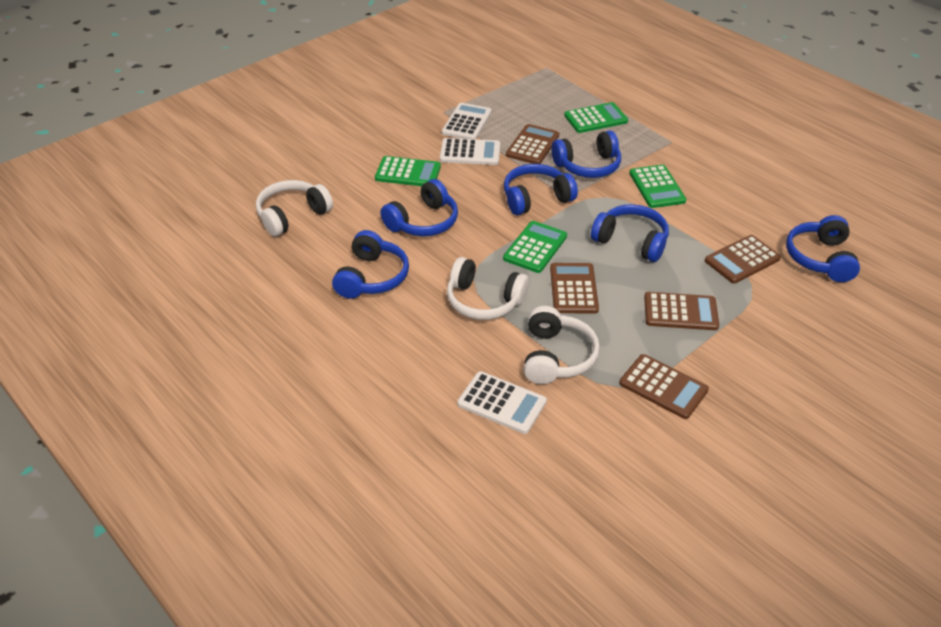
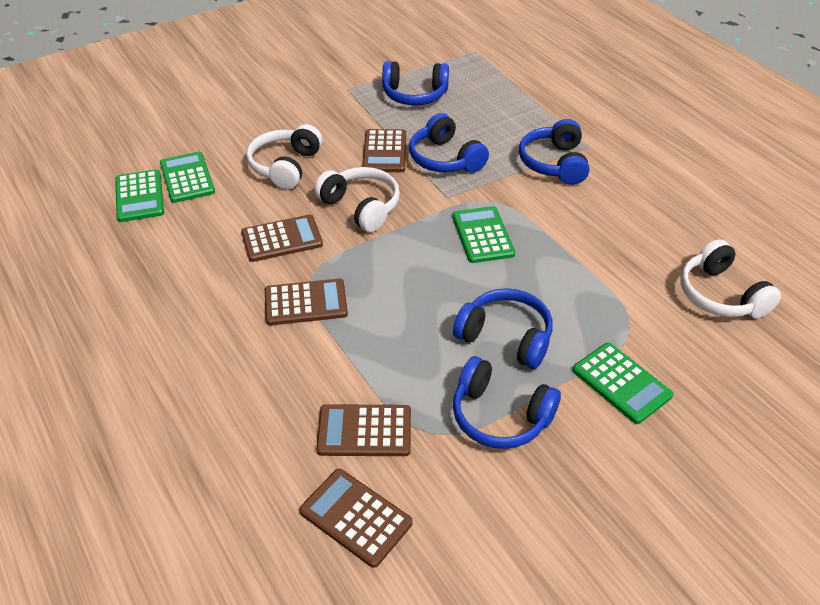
blue headphones: [332,230,409,299] [380,179,458,236] [504,164,578,215] [551,130,621,178] [591,204,669,262] [786,215,860,282] = 6 -> [382,61,449,105] [409,113,489,173] [453,288,553,369] [453,356,561,449] [519,119,590,185] = 5
white calculator: [440,138,500,165] [442,103,492,139] [457,371,547,434] = 3 -> none = 0

